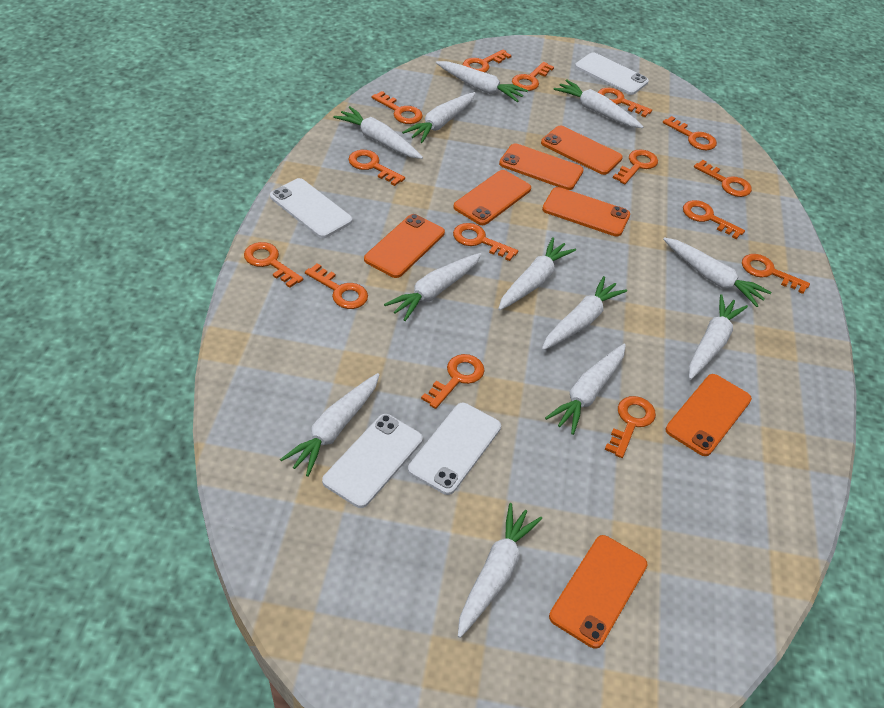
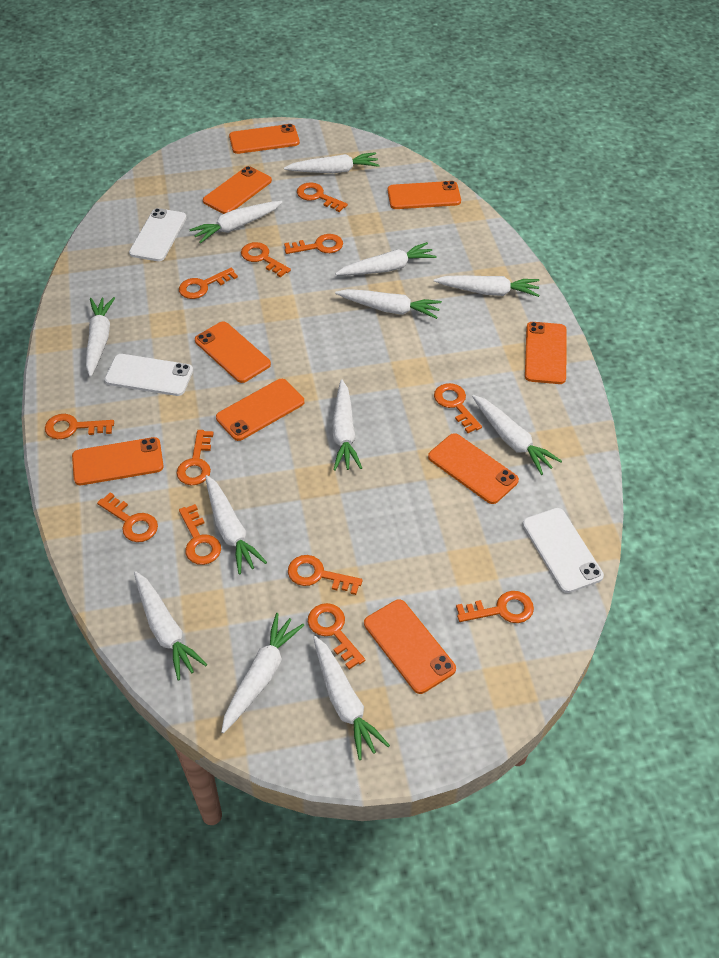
orange key: [244,242,303,288] [305,263,368,309] [348,150,405,186] [372,91,423,124] [421,354,485,409] [453,223,518,261] [463,50,512,72] [512,62,554,91] [598,88,652,117] [605,396,656,458] [613,149,658,184] [663,116,717,150] [683,200,745,239] [694,160,752,197] [742,254,810,294] = 15 -> [45,414,114,439] [97,492,158,542] [177,430,214,485] [179,268,238,299] [179,504,221,565] [241,242,291,277] [284,234,343,254] [288,555,363,595] [297,182,348,212] [308,603,365,669] [434,383,482,433] [456,591,534,623] = 12
orange phone: [364,214,445,278] [453,170,531,225] [499,143,584,190] [541,126,623,175] [542,187,630,236] [549,535,648,649] [666,374,752,456] = 7 -> [72,437,164,485] [195,322,271,383] [203,166,272,214] [216,379,304,441] [229,124,300,154] [364,599,456,694] [388,181,461,209] [428,433,519,504] [525,322,567,384] = 9
white phone: [270,178,352,238] [322,414,423,508] [408,403,501,495] [575,52,649,95] = 4 -> [105,354,193,396] [129,208,187,261] [523,508,604,593] = 3

